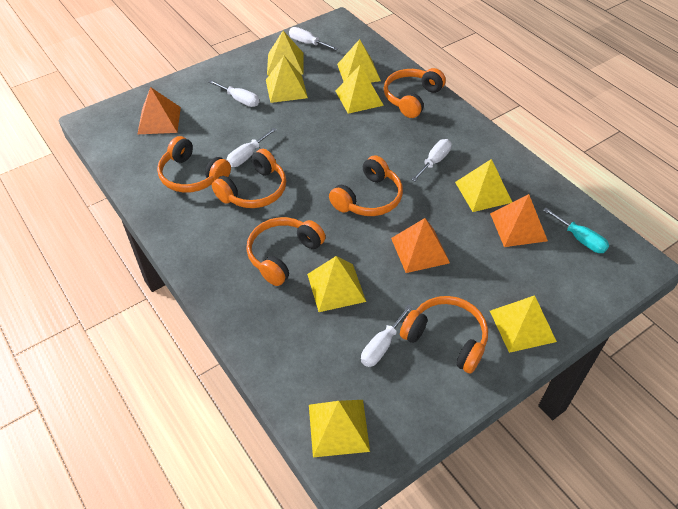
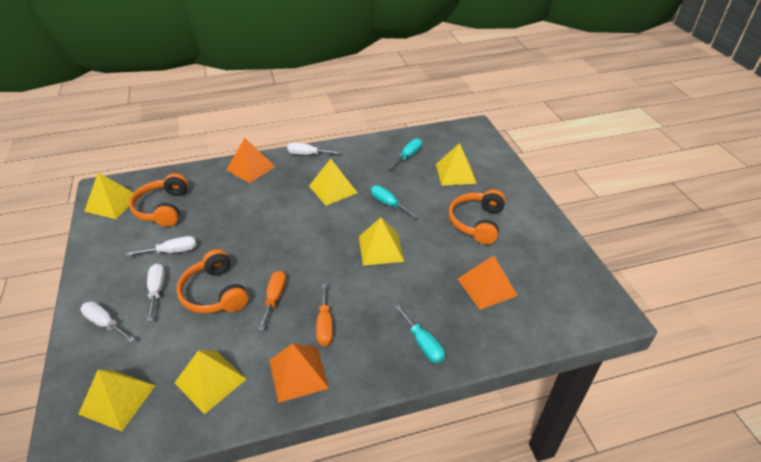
orange headphones: [157,136,231,193] [212,149,286,208] [246,217,326,286] [329,155,403,216] [384,68,446,118] [400,296,488,374] = 6 -> [129,173,188,227] [176,249,249,314] [448,189,506,245] = 3
orange screwdriver: none = 0 -> [258,270,286,331] [316,284,333,346] = 2
turquoise screwdriver: [543,208,609,253] = 1 -> [371,185,418,218] [388,138,422,169] [395,305,445,363] = 3
white screwdriver: [208,80,259,107] [227,128,277,167] [289,27,338,50] [361,304,413,367] [411,139,452,181] = 5 -> [80,301,135,342] [126,236,197,256] [147,263,165,322] [287,143,341,155] = 4
yellow pyramid: [266,56,308,103] [267,31,304,75] [307,256,366,312] [309,400,370,457] [336,65,384,114] [337,39,381,82] [455,159,512,212] [490,295,557,353] = 8 -> [78,370,156,431] [84,172,134,219] [175,350,246,414] [309,159,358,206] [359,218,404,266] [436,143,477,186] = 6

